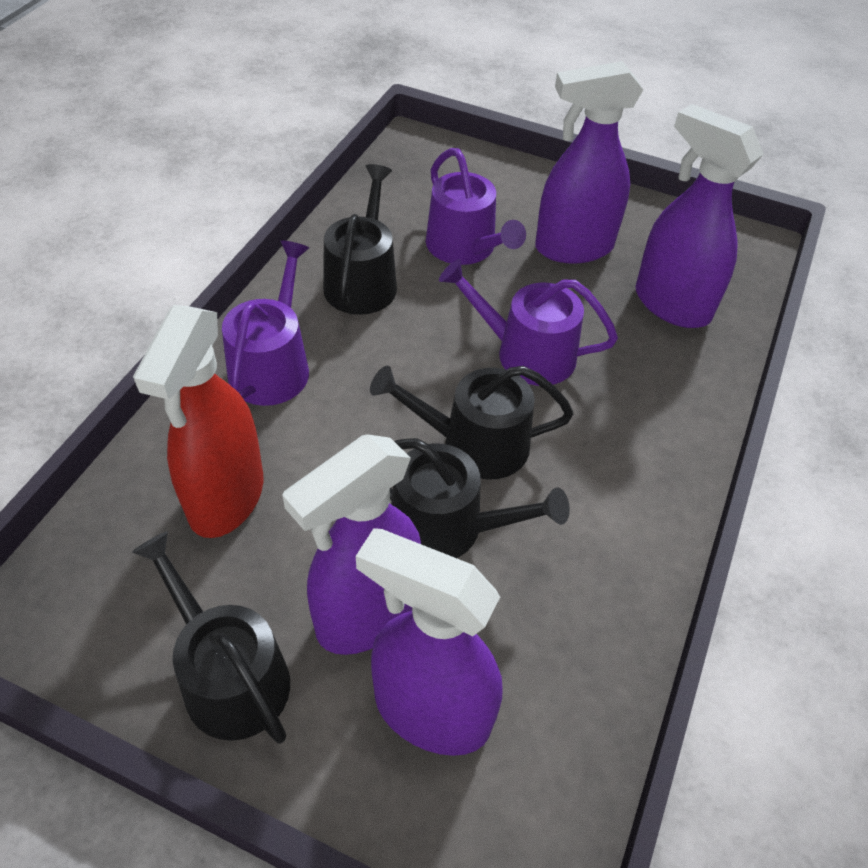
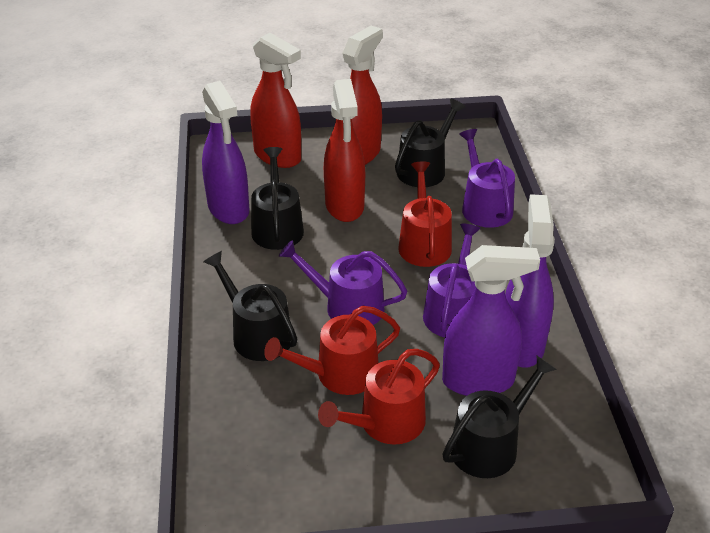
purple spray bottle: [282,434,421,655] [356,528,503,756] [535,61,643,264] [635,104,764,328] = 4 -> [202,81,249,224] [442,245,540,396] [505,194,555,368] = 3
red spray bottle: [133,305,263,538] = 1 -> [250,33,301,168] [324,79,365,222] [342,26,383,165] = 3
red watering can: none = 0 -> [264,306,400,395] [318,349,440,445] [398,161,452,267] = 3

